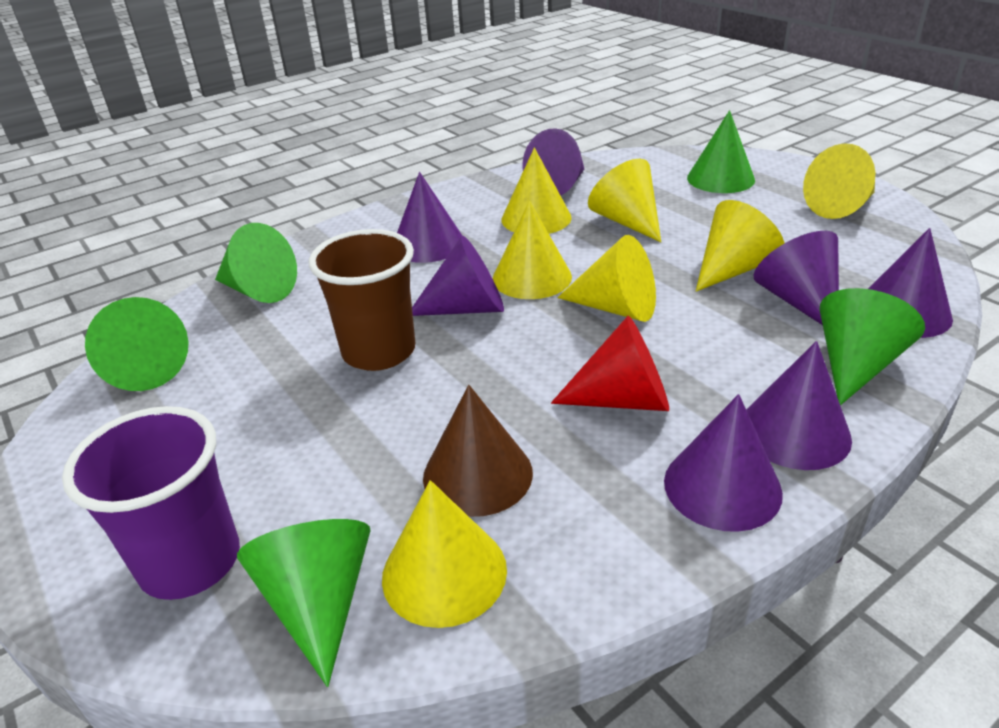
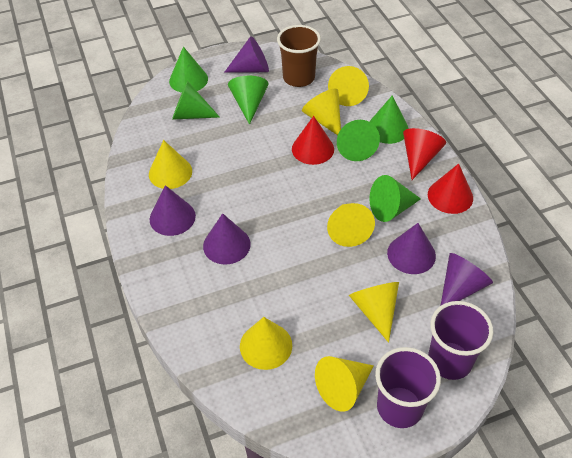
brown cone: [423,385,533,517] = 1 -> none = 0
green cone: [85,297,188,391] [215,223,297,303] [237,519,371,687] [687,110,755,193] [819,288,925,405] = 5 -> [169,47,208,93] [172,81,220,120] [228,76,269,125] [337,120,380,161] [369,96,409,144] [369,175,421,222] = 6
purple cone: [397,172,462,263] [412,236,504,316] [522,128,584,196] [664,394,783,532] [746,341,852,470] [753,231,839,325] [868,228,953,338] = 7 -> [150,185,196,236] [203,213,251,265] [224,36,269,73] [387,223,436,274] [440,253,493,306] = 5
purple cup: [62,406,240,600] = 1 -> [375,347,441,428] [428,301,493,380] = 2
red cone: [551,316,669,411] = 1 -> [292,116,334,165] [403,128,446,180] [428,163,473,214] = 3

